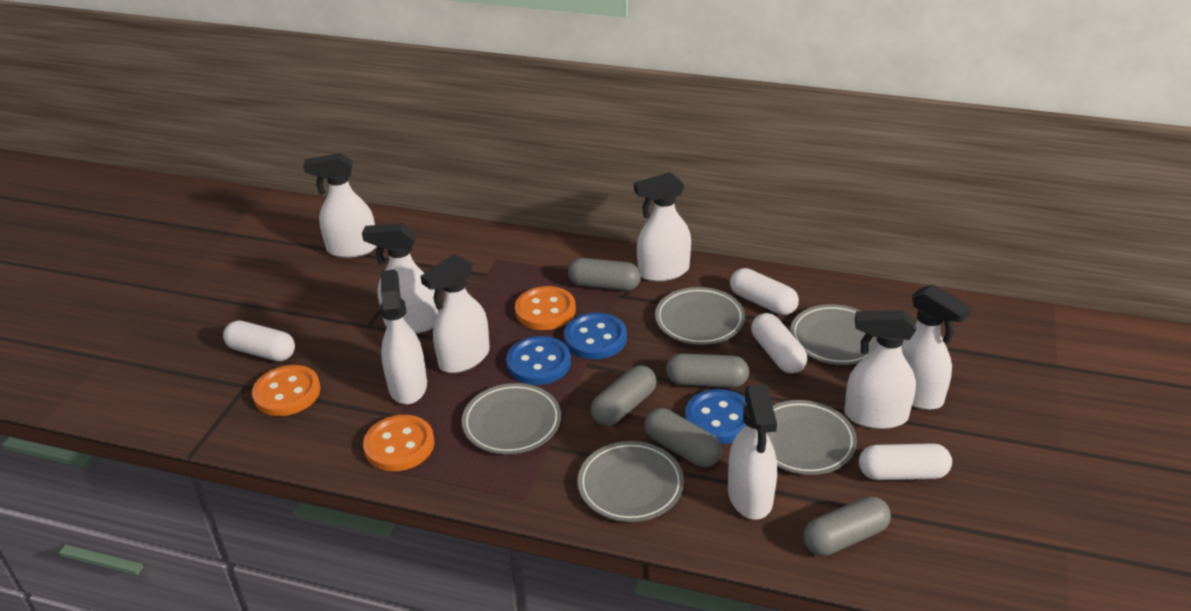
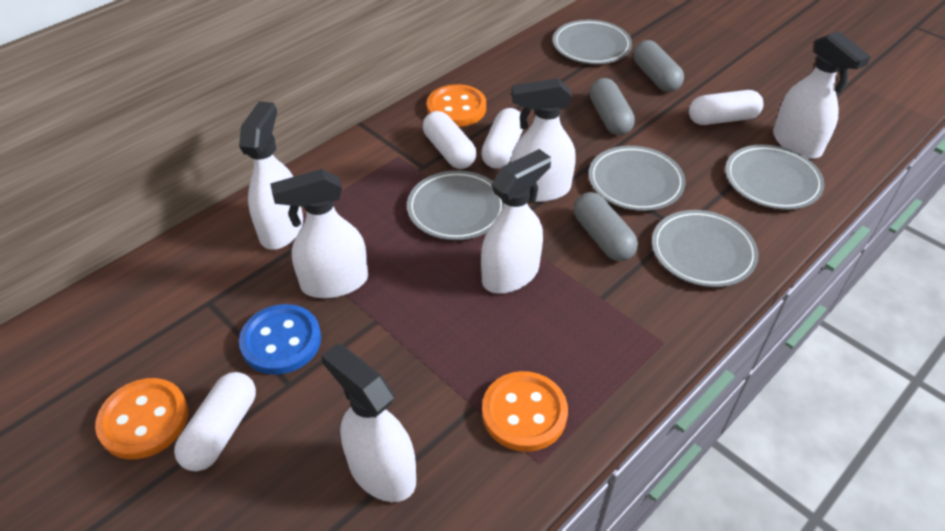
blue button: [506,336,571,385] [564,312,627,359] [685,389,746,444] = 3 -> [239,304,321,375] = 1
grey capsule: [568,258,641,291] [591,365,657,426] [644,408,722,467] [666,353,749,388] [803,496,891,556] = 5 -> [574,192,638,261] [589,78,635,135] [633,40,684,92] = 3
white spray bottle: [303,153,377,258] [362,223,438,333] [380,269,427,404] [421,254,490,373] [634,172,691,282] [728,385,777,520] [844,310,916,429] [902,284,972,410] = 8 -> [239,101,303,250] [270,169,368,299] [321,343,416,502] [481,149,551,294] [511,78,576,202] [773,31,871,159] = 6

